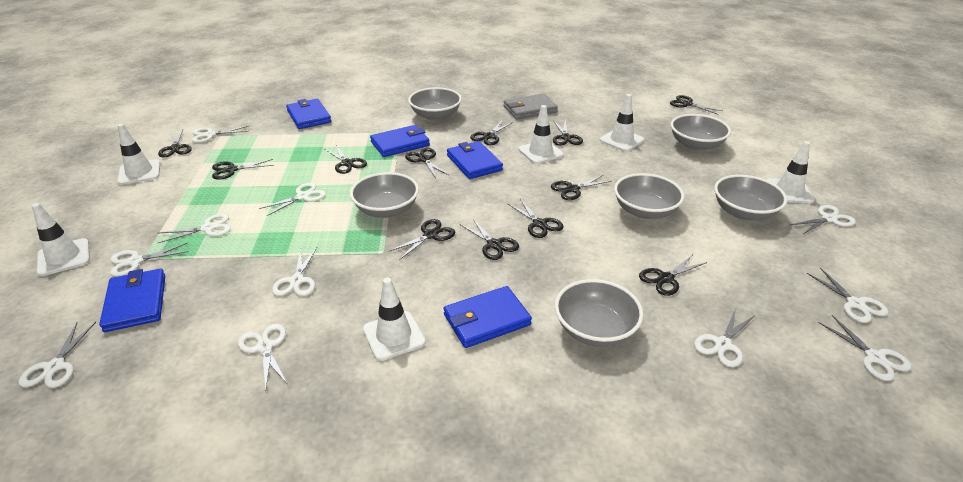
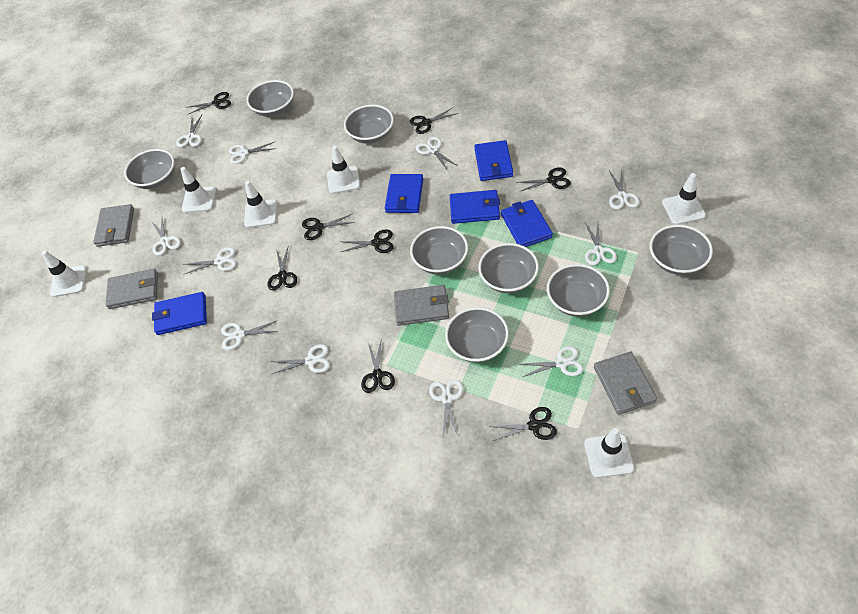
black scissors: [158,130,192,158] [212,159,274,180] [325,145,367,174] [390,219,455,259] [405,148,448,178] [460,218,519,260] [470,121,513,145] [507,199,563,238] [551,175,612,200] [553,119,583,146] [639,255,707,296] [670,95,722,115] = 12 -> [186,92,231,115] [267,247,297,291] [302,214,355,240] [341,230,394,253] [361,341,395,393] [410,108,458,134] [489,407,557,441] [516,167,571,192] = 8
grey bowl: [350,172,419,218] [408,87,462,121] [555,279,643,347] [614,173,684,219] [671,114,731,151] [714,174,787,221] = 6 -> [124,149,175,189] [247,80,294,117] [344,105,394,144] [410,226,468,274] [445,307,509,363] [478,243,539,293] [547,264,610,317] [650,225,713,275] = 8
grey wallet: [504,94,558,120] = 1 -> [93,204,134,247] [106,269,158,309] [394,285,449,326] [594,352,657,415] = 4

